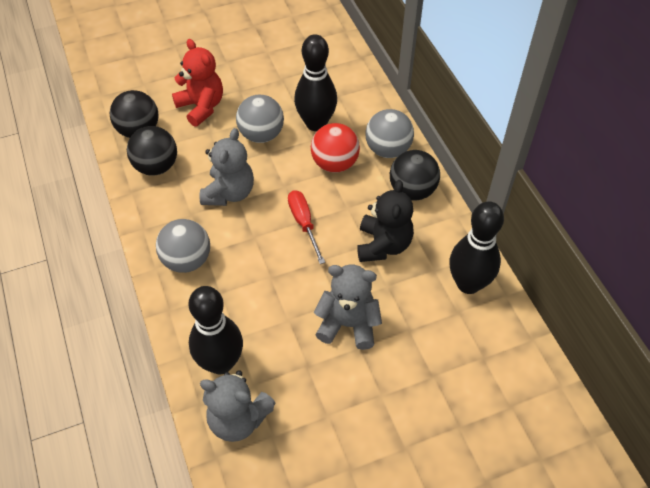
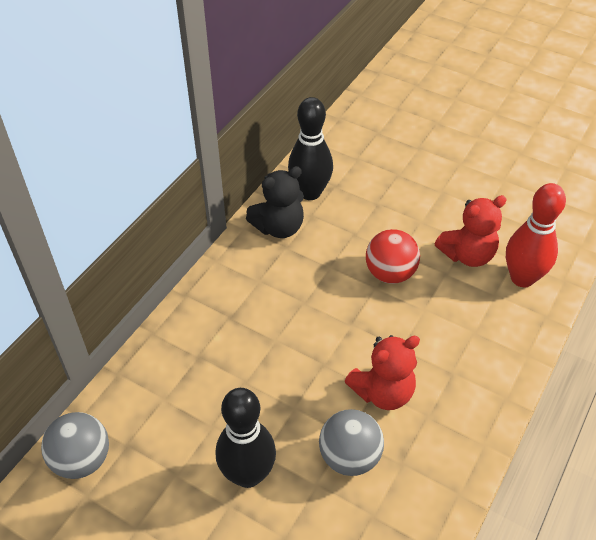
black ball: [110,90,159,138] [127,126,177,176] [390,150,440,201] = 3 -> none = 0
black bowling pin: [189,286,243,374] [294,34,337,131] [450,201,504,294] = 3 -> [216,388,276,488] [288,97,333,200] = 2
grey ball: [156,219,210,273] [236,95,284,143] [365,109,414,158] = 3 -> [41,412,109,479] [319,409,384,476] = 2
grey teddy bear: [200,128,254,206] [200,370,276,442] [314,264,382,350] = 3 -> none = 0
red bowling pin: none = 0 -> [506,183,566,287] = 1
red screwdriver: [288,190,325,264] = 1 -> none = 0
red teddy bear: [172,39,223,127] = 1 -> [344,335,420,410] [435,195,507,267] = 2

